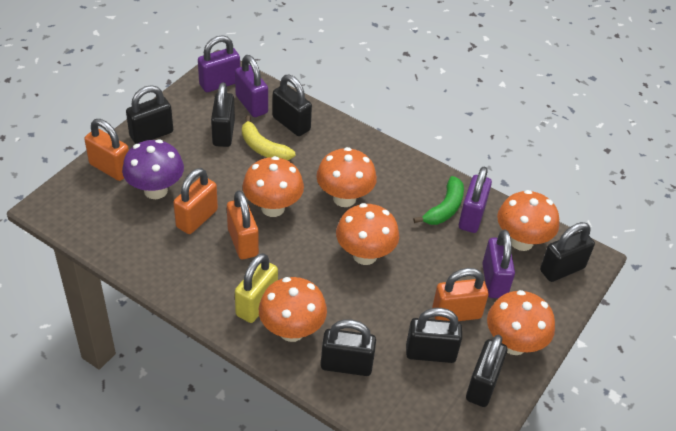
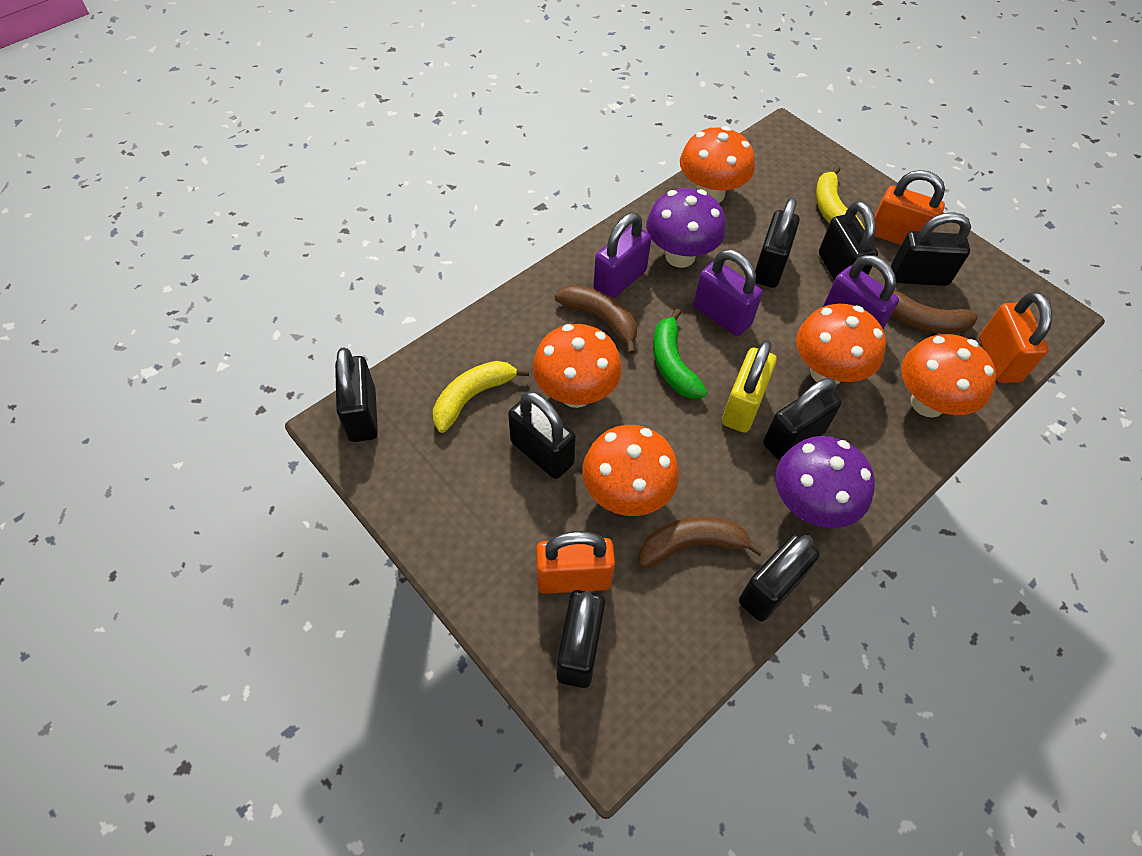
black padlock: [126,85,173,144] [211,82,235,147] [272,75,312,136] [321,319,376,376] [406,308,462,363] [466,335,507,407] [540,222,595,282] = 7 -> [335,348,378,442] [508,391,576,479] [557,590,605,688] [739,534,820,622] [755,197,800,288] [763,378,842,461] [819,201,878,281] [891,212,971,286] = 8
brown banana: none = 0 -> [555,285,637,355] [640,517,764,568] [878,281,978,334] = 3
orange mushroom: [243,156,304,217] [259,277,327,342] [316,147,377,207] [336,203,399,265] [487,290,555,355] [497,190,559,251] = 6 -> [532,324,622,408] [582,425,679,516] [680,126,755,203] [796,304,886,385] [901,334,996,418] = 5
orange padlock: [84,119,129,181] [173,168,218,234] [227,190,259,259] [432,268,489,321] = 4 -> [536,531,615,594] [874,170,945,245] [979,292,1052,383] = 3
purple mushroom: [122,139,184,199] = 1 -> [647,188,726,268] [775,436,875,528] = 2
purple padlock: [198,35,240,92] [235,55,268,117] [459,167,492,233] [482,230,515,298] = 4 -> [594,213,651,298] [693,249,763,336] [823,255,899,329] = 3
yellow banana: [242,116,295,160] = 1 -> [433,361,529,433] [816,166,865,230] = 2

